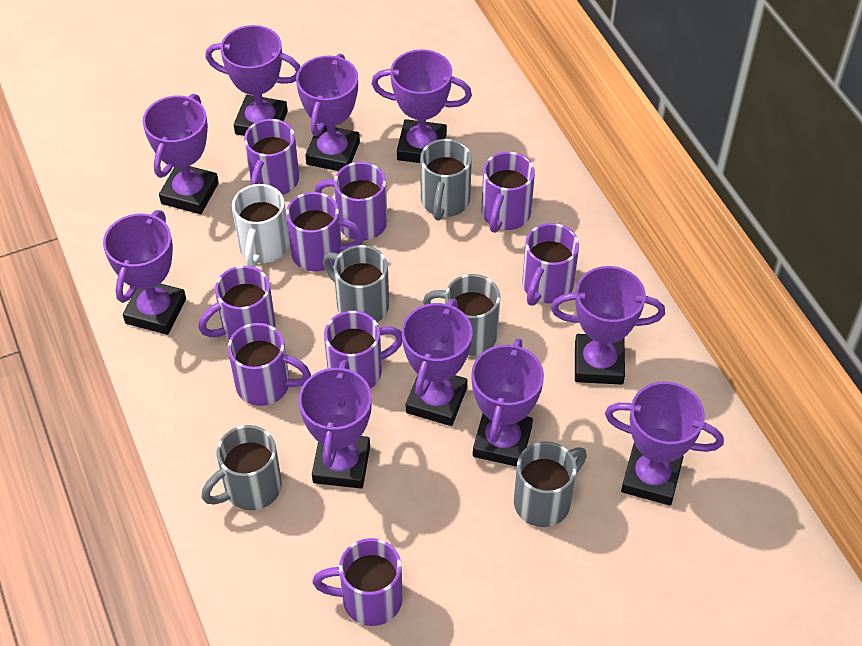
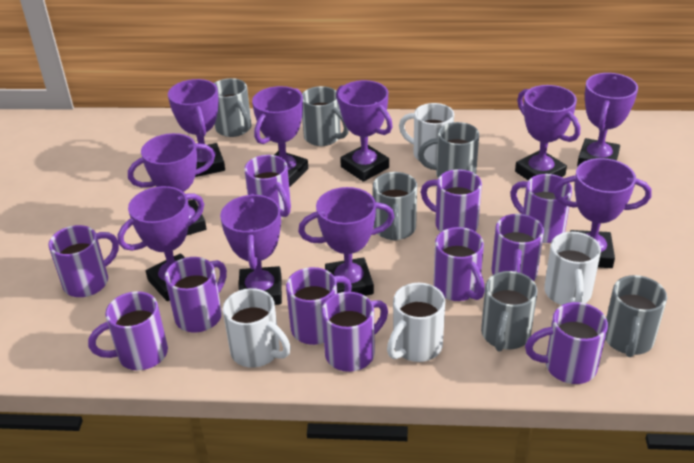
grey mug: [202,425,282,510] [323,245,389,322] [420,139,472,221] [423,274,500,356] [514,441,587,527] = 5 -> [214,78,252,137] [302,86,349,146] [373,172,417,240] [418,122,479,178] [481,271,538,352] [605,275,667,357] = 6
purple mug: [198,266,275,340] [228,323,311,406] [244,119,299,195] [286,192,364,271] [312,538,403,626] [314,162,387,240] [324,311,402,389] [482,152,535,233] [522,223,579,306] = 9 -> [48,225,119,297] [88,291,168,370] [165,257,227,332] [244,155,291,218] [286,267,352,345] [322,292,388,372] [421,169,482,232] [433,227,485,301] [492,214,544,281] [510,174,572,243] [525,302,608,384] = 11
white mug: [232,184,289,267] = 1 -> [223,288,291,368] [387,283,445,362] [399,103,454,165] [544,232,601,305] = 4

